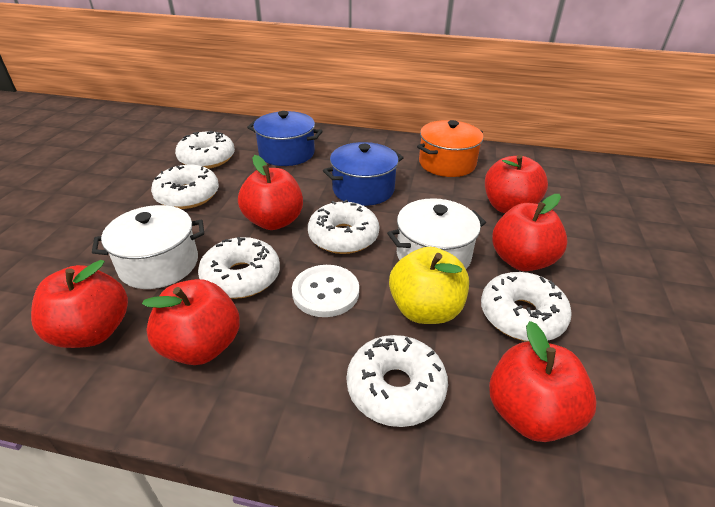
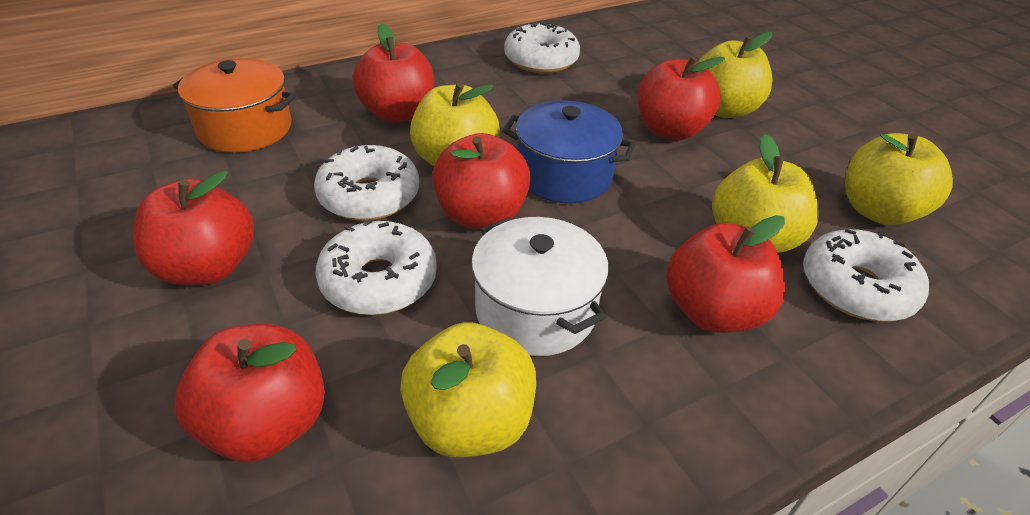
blue pot: [247,111,323,166] [323,142,404,206] = 2 -> [502,100,636,203] = 1
white button: [292,265,359,317] = 1 -> none = 0
white donut: [151,165,219,209] [175,131,235,169] [198,237,280,299] [308,200,379,254] [347,335,448,427] [481,272,572,342] = 6 -> [314,145,419,221] [316,219,437,315] [504,22,580,74] [803,229,929,322] = 4
white pot: [92,205,204,289] [387,198,486,269] = 2 -> [471,217,609,356] = 1
yellow apple: [389,247,469,324] = 1 -> [400,322,536,457] [410,83,500,166] [698,32,772,118] [712,134,819,253] [845,133,953,225] = 5

